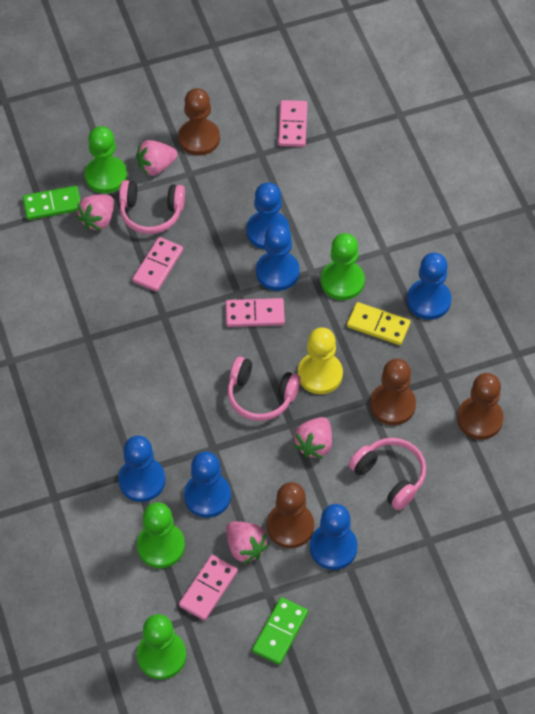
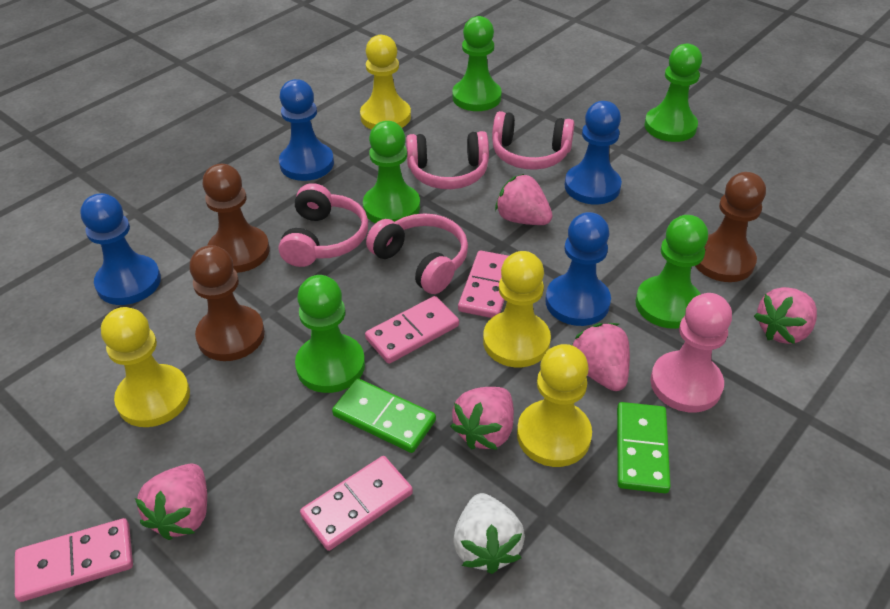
blue pawn: [118,435,165,502] [184,451,231,518] [246,182,290,249] [256,224,300,291] [310,504,358,570] [407,253,452,320] = 6 -> [80,193,161,305] [279,79,334,181] [545,212,611,326] [564,101,622,204] = 4
brown pawn: [178,88,220,156] [267,482,314,548] [370,359,416,425] [457,373,504,440] = 4 -> [189,245,265,361] [202,164,270,273] [695,172,766,282] = 3
green pawn: [85,126,127,193] [137,502,185,568] [137,614,186,680] [321,233,365,300] = 4 -> [295,275,365,393] [363,121,420,223] [452,16,502,111] [635,215,708,329] [644,44,702,142] = 5
pink headphones: [119,180,185,234] [227,356,301,421] [349,438,426,510] = 3 -> [279,183,368,267] [366,213,468,294] [406,131,489,189] [492,111,575,170] = 4
pink pawn: none = 0 -> [650,293,732,412] = 1
pink strawberry: [77,194,114,231] [136,140,178,176] [226,521,269,564] [293,417,332,458] = 4 -> [135,464,207,540] [450,387,514,450] [495,174,553,225] [572,323,630,391] [754,287,817,344] = 5
white strawberry: none = 0 -> [453,493,525,574] = 1
yellow domino: [347,302,411,345] = 1 -> none = 0
yellow pawn: [298,327,343,394] = 1 -> [101,307,190,427] [360,35,411,130] [483,251,551,367] [517,344,592,467] = 4

